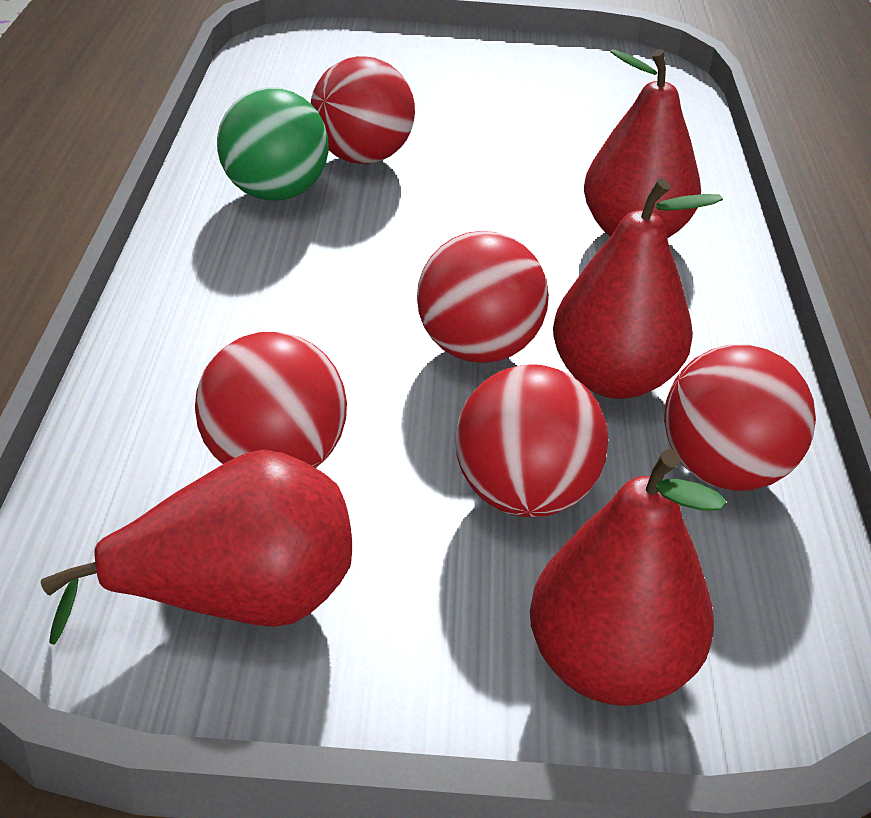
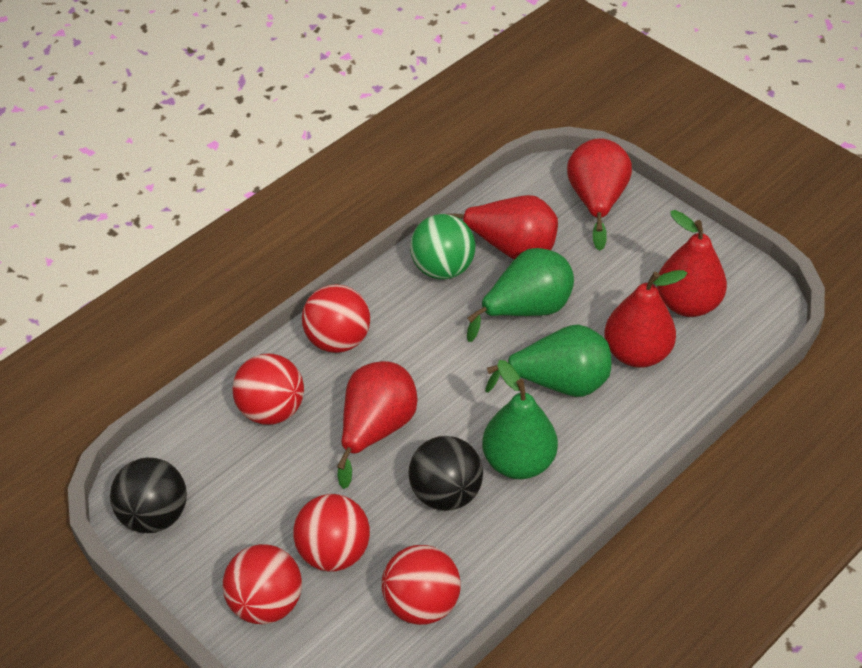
black ball: none = 0 -> [110,457,187,533] [408,436,483,511] = 2
green pear: none = 0 -> [467,248,574,342] [482,360,558,479] [485,325,611,397] = 3
red pear: [41,450,352,645] [530,449,726,706] [553,178,723,399] [584,49,701,238] = 4 -> [337,361,418,489] [448,195,558,259] [567,138,632,251] [604,270,687,367] [657,210,727,317] = 5

